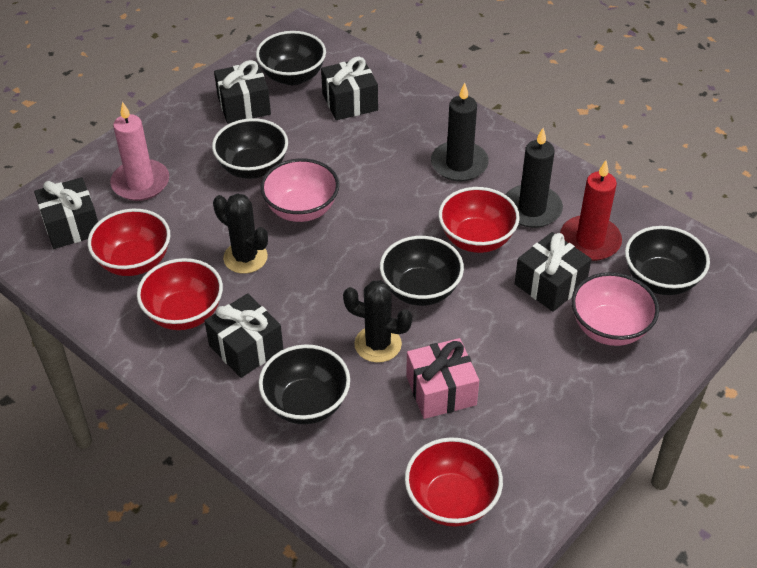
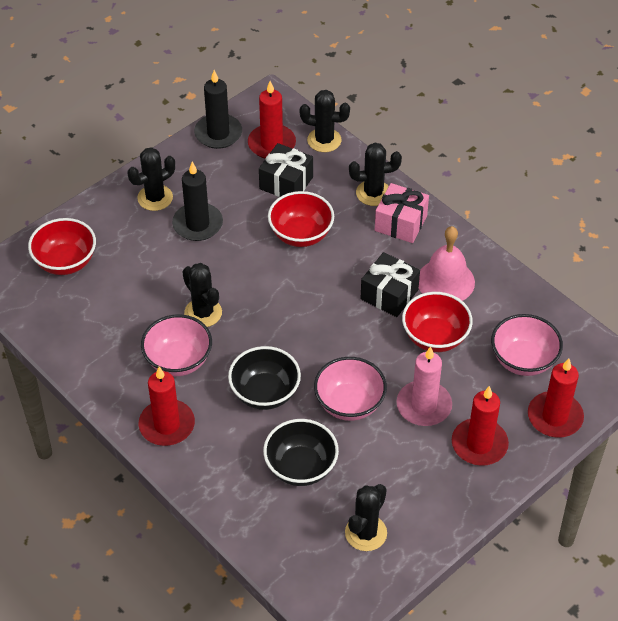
black bowl: [212,118,288,179] [256,31,326,85] [259,344,350,424] [380,236,464,306] [625,226,710,295] = 5 -> [228,346,301,410] [263,419,339,486] = 2
black cactus: [213,193,268,274] [343,280,412,363] = 2 -> [127,147,175,211] [183,263,222,327] [300,90,350,152] [345,484,387,551] [349,143,402,206] = 5
black gift: [34,177,98,249] [204,293,284,378] [214,60,271,124] [321,57,378,120] [515,232,592,312] = 5 -> [259,143,313,197] [361,252,420,317] = 2
pink bell: none = 0 -> [419,226,475,301] = 1
pink bowl: [260,158,339,222] [571,272,659,346] = 2 -> [141,314,212,376] [314,357,387,421] [491,314,563,376] = 3
red bowl: [88,209,170,276] [137,258,223,330] [405,437,503,526] [439,187,520,253] = 4 -> [28,218,96,275] [268,191,334,247] [402,292,473,352] = 3
red candle: [560,160,622,261] = 1 -> [138,367,195,446] [248,81,296,159] [452,386,509,466] [528,358,584,437] = 4

